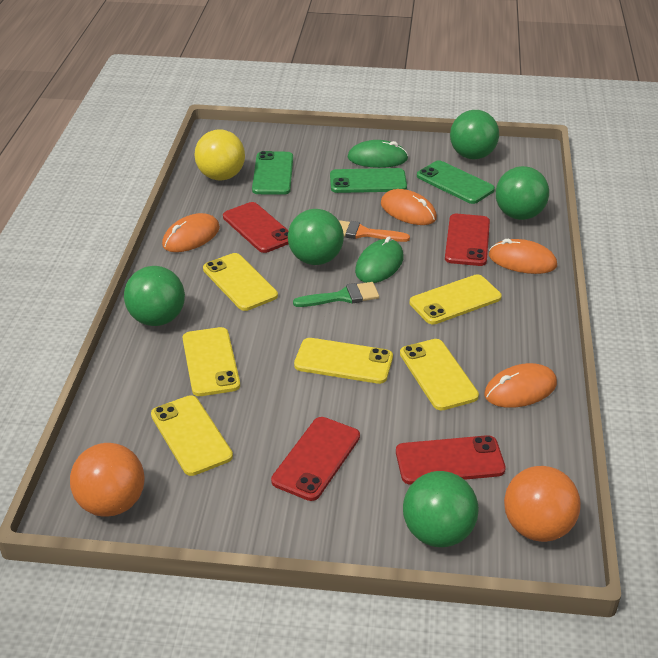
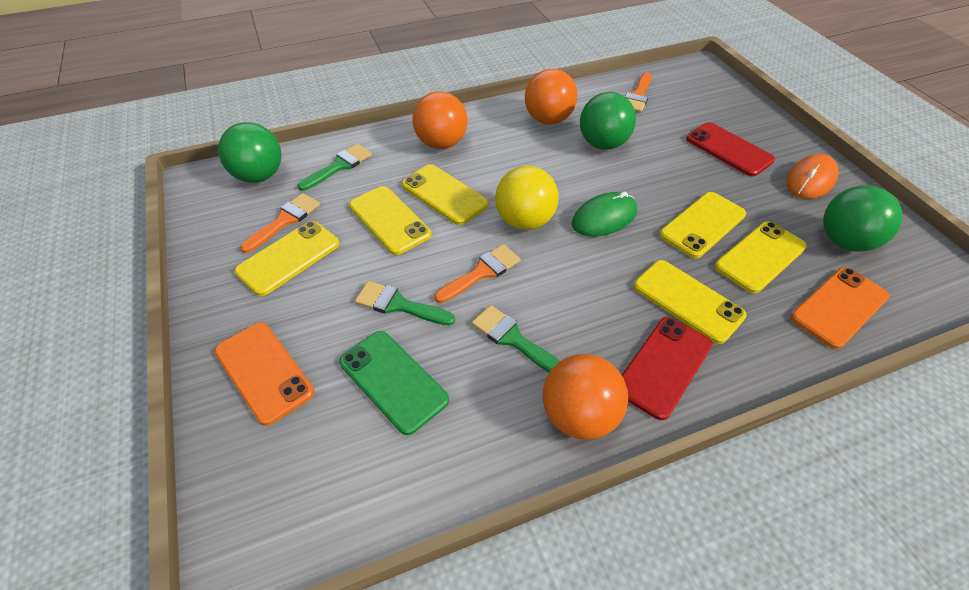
green ball: [124,266,185,326] [288,209,344,265] [403,471,479,547] [450,110,499,159] [496,166,549,220] = 5 -> [218,122,282,183] [580,92,636,150] [823,185,902,252] = 3
green brush: [293,282,379,307] = 1 -> [298,144,372,191] [355,281,455,325] [472,305,560,373] = 3
green mouse: [347,140,408,168] [355,236,404,283] = 2 -> [572,192,637,237] = 1
green phone: [252,151,293,195] [330,168,407,193] [417,160,495,204] = 3 -> [340,331,449,435] = 1
orange ball: [70,443,145,517] [504,466,581,542] = 2 -> [412,91,468,149] [525,69,578,124] [542,354,628,440] = 3
orange brush: [338,220,410,242] = 1 -> [240,193,320,253] [434,244,521,303] [625,72,652,113] = 3
orange mouse: [162,213,220,252] [381,189,437,225] [484,363,557,408] [489,239,557,274] = 4 -> [787,154,839,199] = 1
orange phone: none = 0 -> [214,322,314,426] [791,267,890,349] = 2
red phone: [223,202,289,253] [271,417,360,501] [396,435,506,485] [445,214,490,266] = 4 -> [622,317,712,420] [686,122,775,176] = 2

